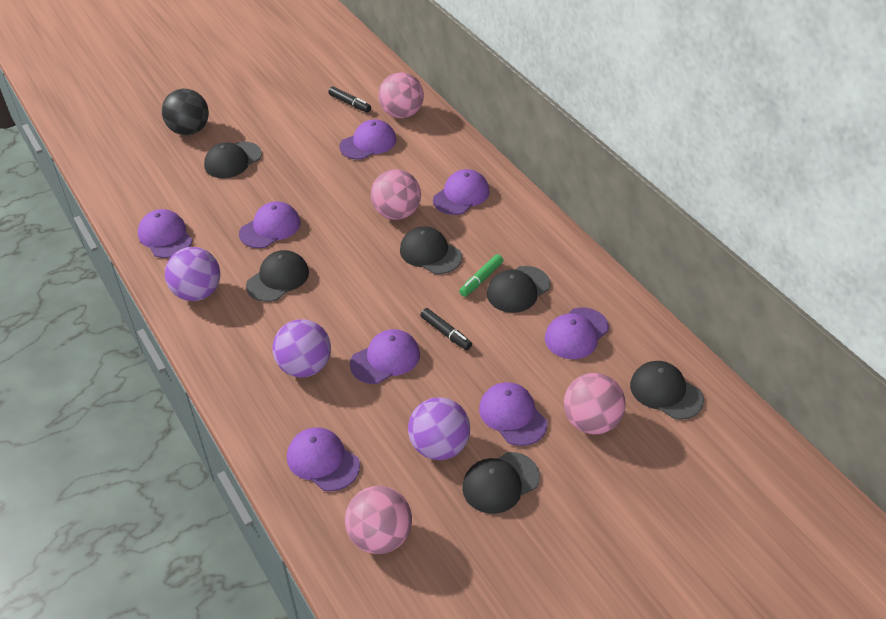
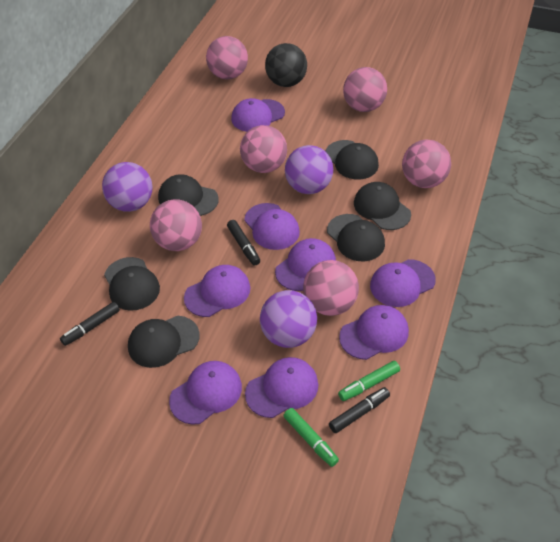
black marker: [328,86,371,112] [420,308,472,350] = 2 -> [60,302,120,346] [227,220,260,265] [329,387,390,433] = 3
green marker: [459,254,503,297] = 1 -> [283,408,339,467] [338,361,400,401] = 2
pink ball: [345,486,412,554] [371,169,421,220] [378,72,424,119] [564,373,626,434] = 4 -> [150,199,202,251] [206,36,248,79] [240,125,287,173] [303,260,359,316] [343,67,387,112] [402,140,451,188] = 6

